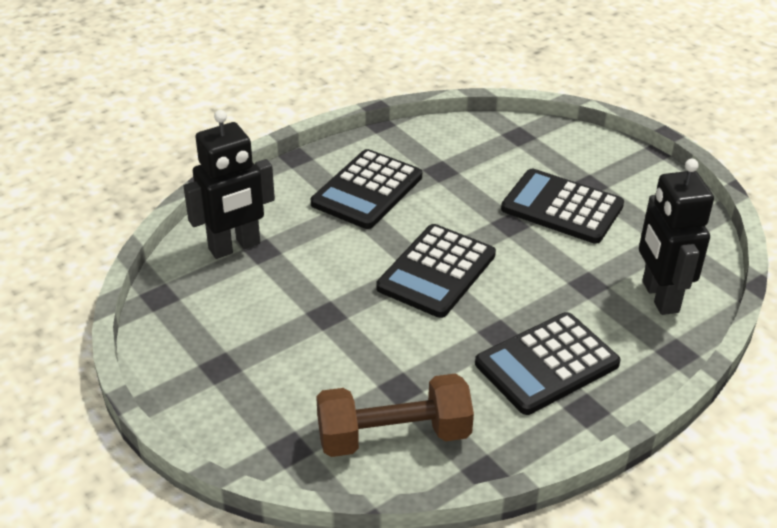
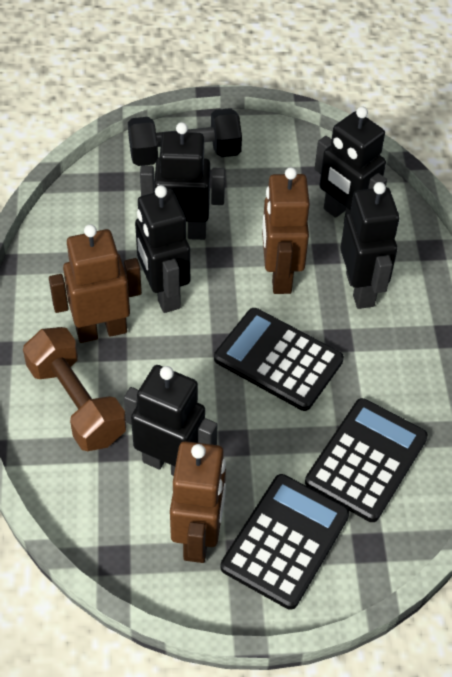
black calculator: [311,149,422,229] [376,224,496,318] [475,312,621,415] [501,169,624,244] = 4 -> [214,308,344,411] [221,474,350,610] [305,398,428,522] = 3
black dumbbell: none = 0 -> [128,108,242,166] = 1
black robot: [183,110,275,259] [639,159,714,315] = 2 -> [124,365,217,476] [135,185,190,313] [140,122,225,240] [315,106,387,222] [340,182,399,309] = 5
brown robot: none = 0 -> [49,224,142,343] [170,441,226,563] [262,167,310,294] = 3

